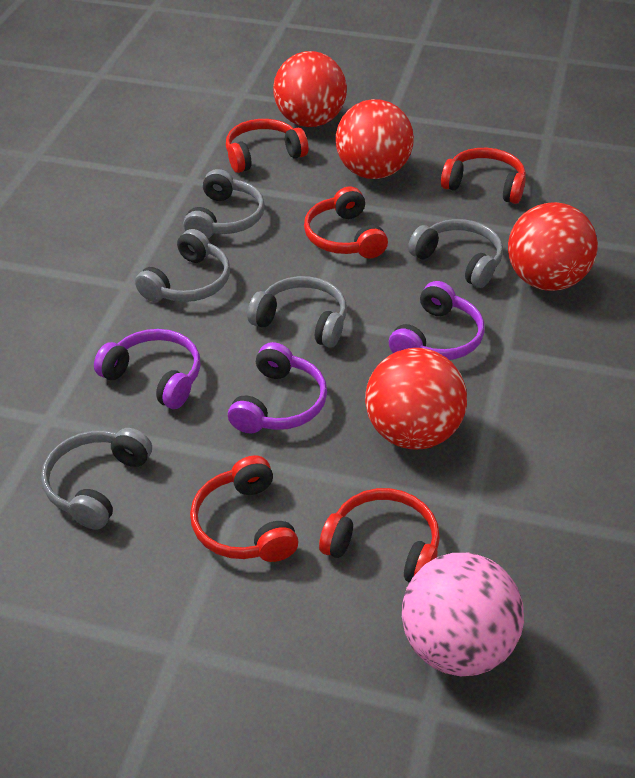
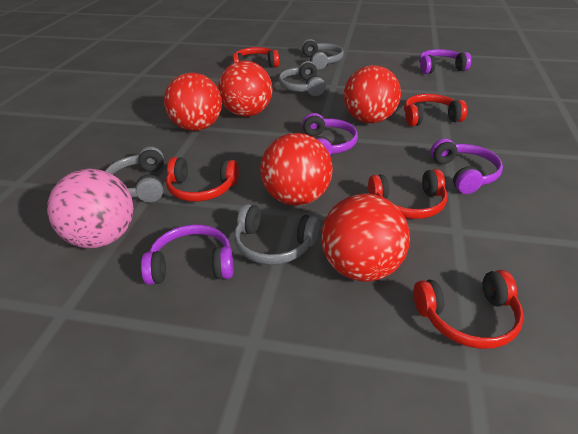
grey headphones: [41,428,152,530] [135,229,230,302] [184,169,265,238] [247,276,347,348] [408,219,503,288] = 5 -> [105,146,164,202] [234,204,320,265] [279,61,326,96] [301,39,344,70] = 4
purple headphones: [94,329,201,409] [228,342,327,433] [389,281,484,360] = 3 -> [141,224,233,285] [302,113,358,155] [419,49,471,74] [430,139,503,194] = 4
red ball: [273,51,347,127] [336,99,414,179] [365,348,467,450] [508,202,598,291] = 4 -> [164,73,222,131] [218,61,273,117] [260,133,333,206] [321,194,410,282] [344,65,401,123] = 5

